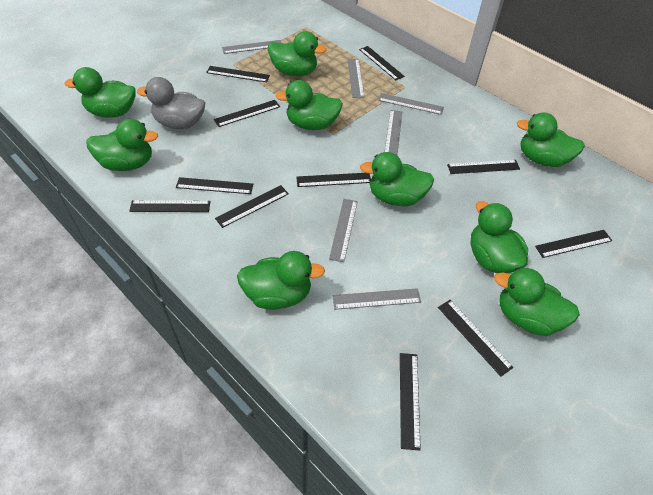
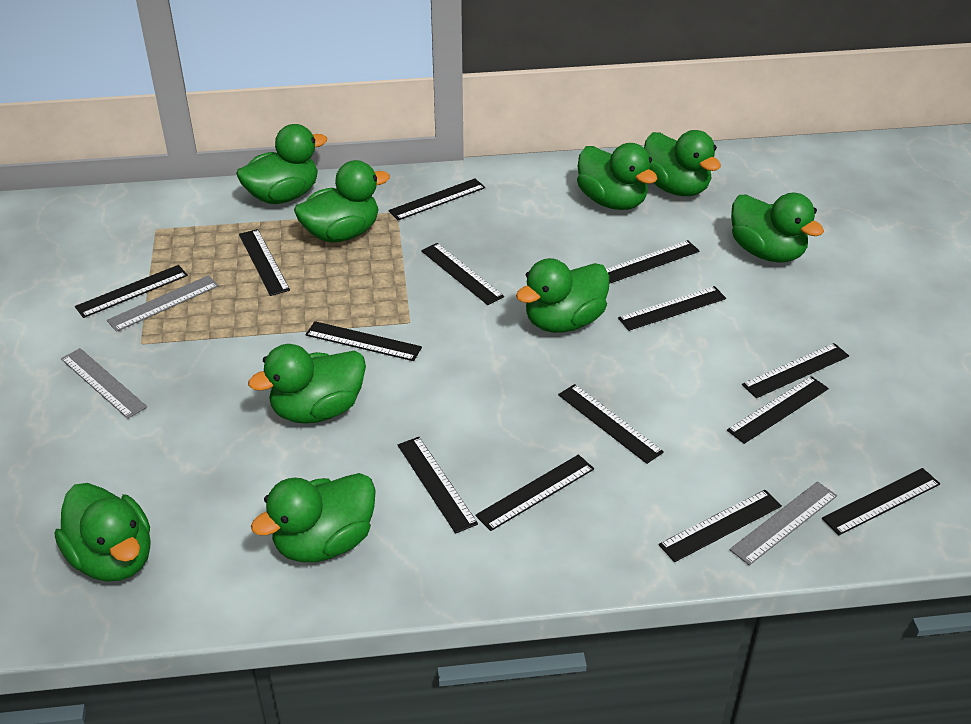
black ruler: [129,200,211,212] [176,177,253,194] [206,66,270,82] [214,100,280,127] [215,185,289,228] [296,173,371,187] [359,46,405,80] [400,353,421,450] [438,300,513,377] [447,160,520,174] [535,230,612,258] = 11 -> [75,265,188,318] [239,229,290,296] [305,321,422,361] [388,178,485,220] [398,437,478,534] [421,243,504,305] [475,454,594,531] [558,384,664,464] [606,240,700,284] [618,286,726,331] [659,490,782,562] [727,376,829,444] [742,343,849,398] [822,468,940,535] = 14
grey duck: [137,77,205,129] = 1 -> none = 0
grey ruler: [222,40,281,54] [329,199,358,262] [333,288,421,310] [348,59,364,98] [378,93,444,115] [384,110,402,155] = 6 -> [61,348,147,419] [107,275,219,332] [729,481,837,565] = 3

